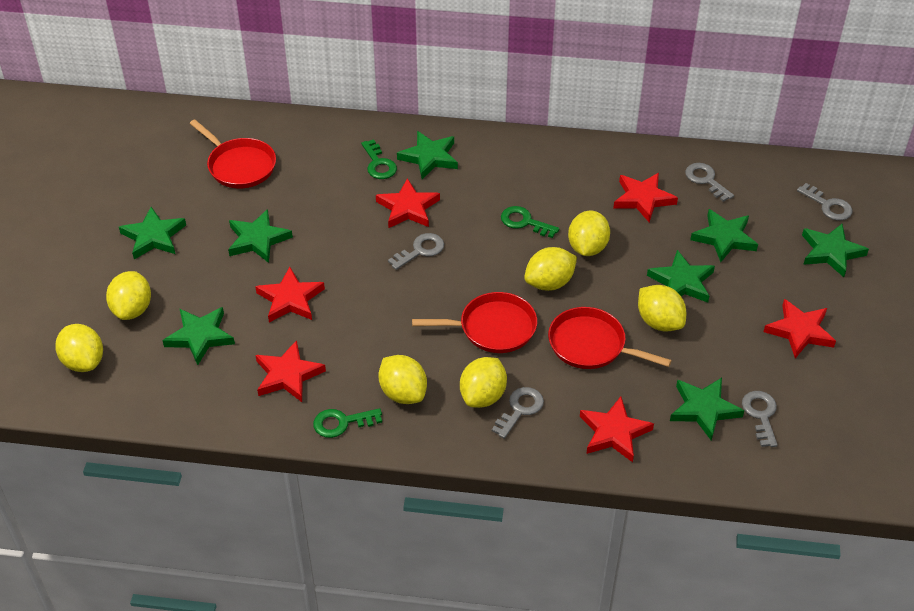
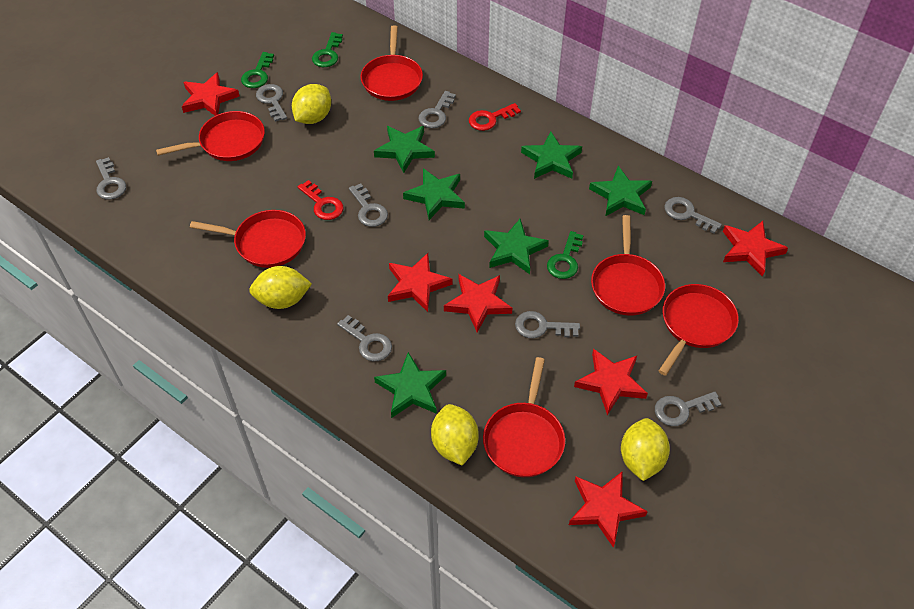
green star: [119,207,186,259] [162,307,235,365] [228,209,293,263] [397,131,458,179] [647,250,715,303] [670,378,744,441] [690,209,758,262] [802,223,869,277] = 8 -> [374,126,435,173] [374,352,446,418] [403,168,465,220] [484,219,549,274] [521,131,582,179] [589,166,652,216] = 6
grey key: [388,233,444,270] [492,387,544,439] [685,163,734,202] [742,391,778,447] [797,183,852,221] = 5 -> [96,157,126,200] [256,84,287,122] [337,315,392,361] [349,183,388,227] [418,91,456,128] [515,311,580,338] [655,392,722,426] [664,197,722,233] = 8
red key: none = 0 -> [298,180,343,220] [469,103,521,131] = 2
red pan: [190,119,276,188] [412,292,537,353] [548,307,672,369] = 3 -> [156,111,265,161] [190,210,306,268] [361,25,423,101] [483,357,565,477] [591,215,665,316] [659,284,739,376] = 6
yellow lemon: [55,324,103,372] [106,271,151,320] [378,355,427,404] [460,357,507,408] [524,247,577,291] [568,210,610,256] [638,285,686,331] = 7 -> [249,266,312,309] [292,84,331,124] [431,404,479,465] [621,418,670,481] = 4

